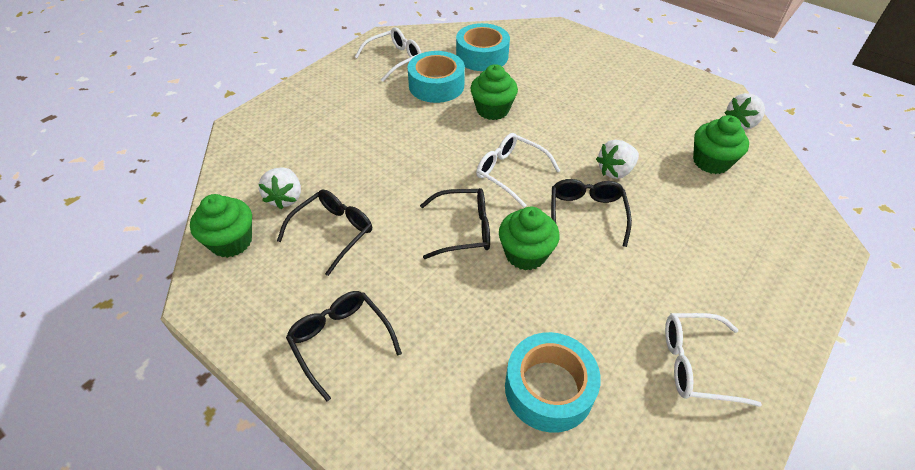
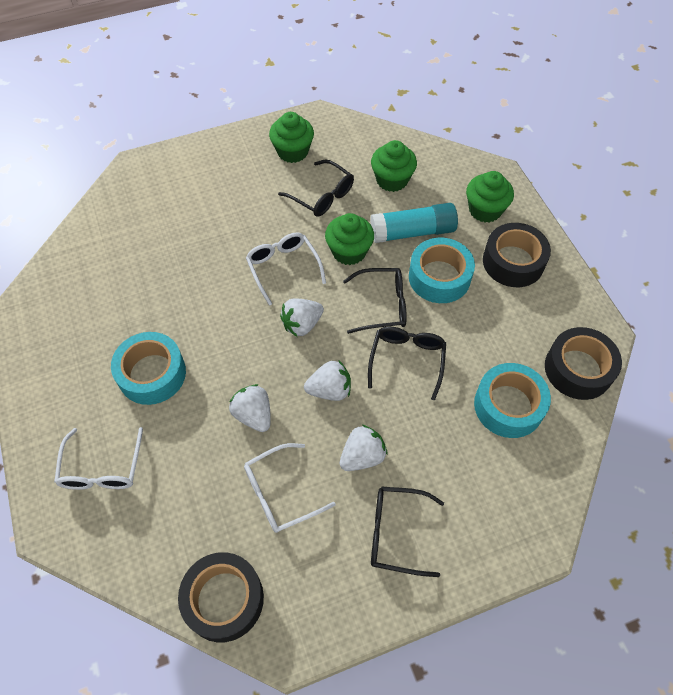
black tape: none = 0 -> [178,552,264,642] [483,223,551,287] [545,327,622,400] = 3
turquoise glue stick: none = 0 -> [370,203,458,243] = 1
white strawberry: [259,167,301,209] [596,140,639,179] [725,93,765,130] = 3 -> [229,384,271,432] [280,298,324,337] [304,360,351,401] [340,425,387,471] = 4

